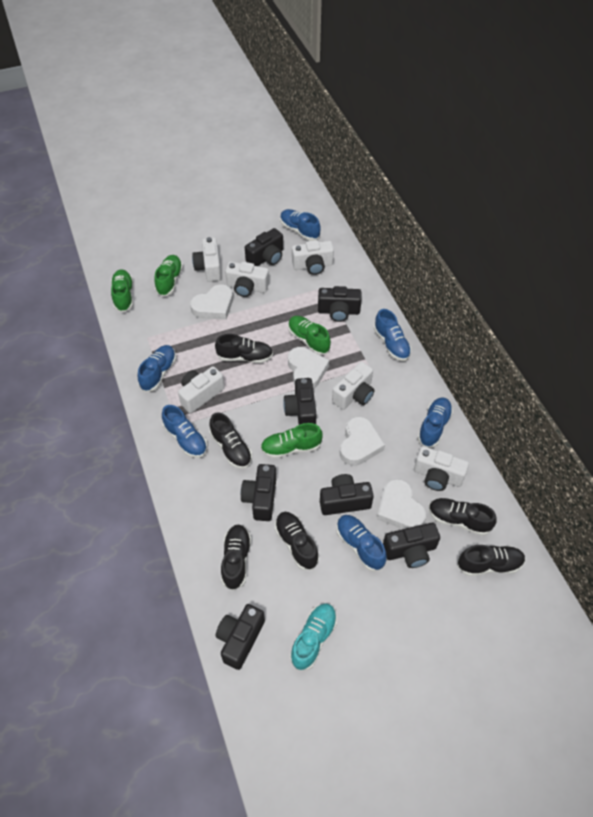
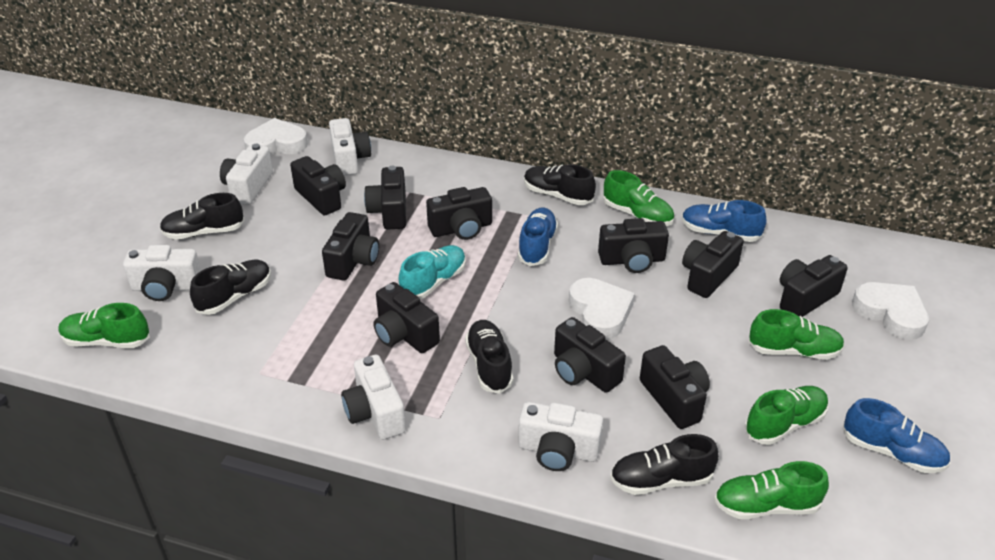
black camera: [216,604,265,670] [241,464,276,521] [245,228,283,266] [283,378,317,425] [318,286,362,322] [320,474,374,515] [383,523,440,568] = 7 -> [290,156,346,216] [322,212,379,281] [364,166,406,229] [373,282,440,353] [426,187,492,240] [554,317,626,393] [598,218,669,273] [640,345,710,429] [682,231,744,298] [780,255,848,317] = 10
black shoe: [210,413,252,469] [215,334,273,363] [221,524,251,591] [275,512,319,570] [429,498,497,536] [457,545,525,576] = 6 -> [160,193,244,240] [190,260,271,315] [465,320,514,394] [524,164,596,205] [610,434,719,495] = 5
blue shoe: [138,345,176,392] [162,405,207,458] [280,209,321,241] [336,515,387,571] [374,309,411,361] [418,397,453,447] = 6 -> [518,208,558,266] [682,200,767,242] [843,398,950,473] = 3
green shoe: [111,270,133,312] [154,255,183,297] [261,423,323,458] [288,316,331,355] = 4 -> [58,303,150,348] [604,170,674,226] [714,461,829,519] [745,386,829,445] [748,309,845,360] = 5
white camera: [178,366,225,413] [192,237,221,282] [225,262,269,297] [292,240,334,275] [332,362,375,410] [414,446,469,491] = 6 -> [123,245,201,301] [220,144,273,205] [329,118,371,176] [341,355,406,440] [518,402,603,471] = 5
white heart: [190,284,233,320] [288,347,329,389] [340,416,385,466] [377,479,426,529] = 4 -> [244,118,308,155] [569,278,635,339] [852,282,929,340] = 3

